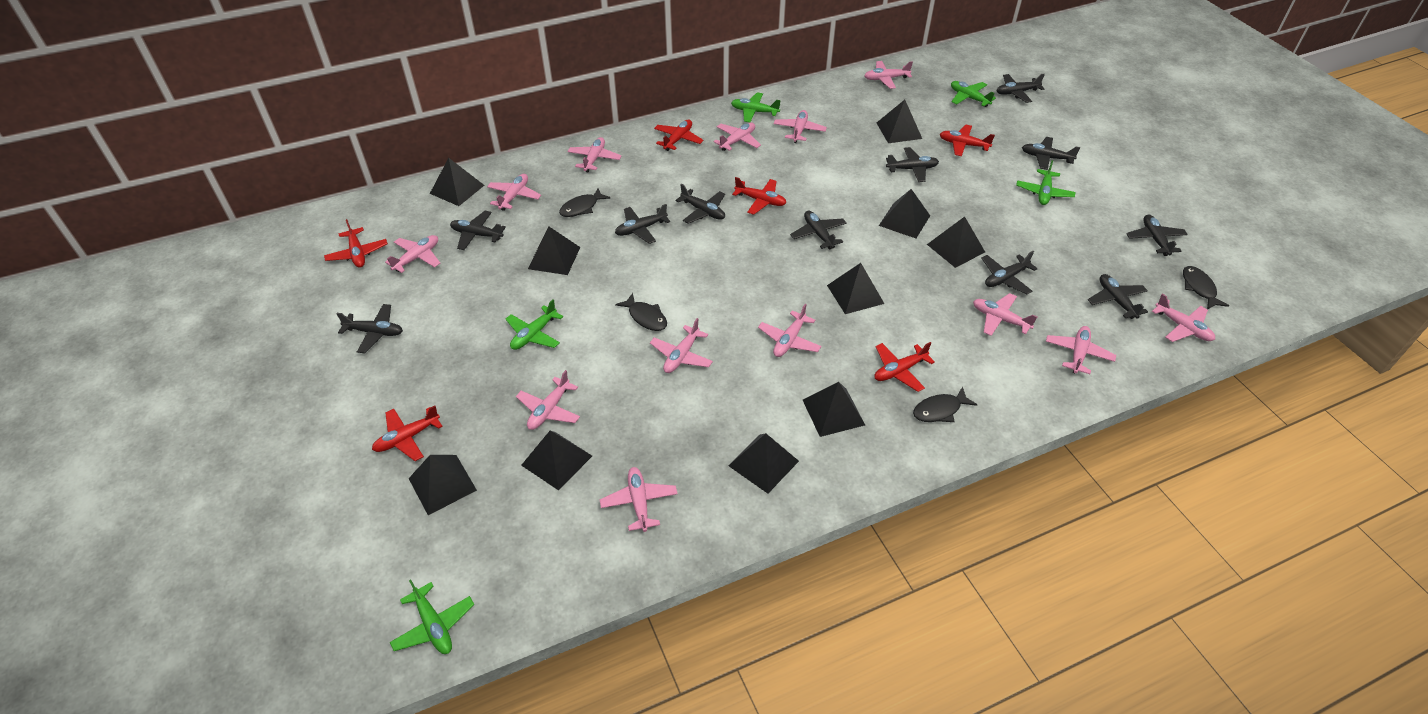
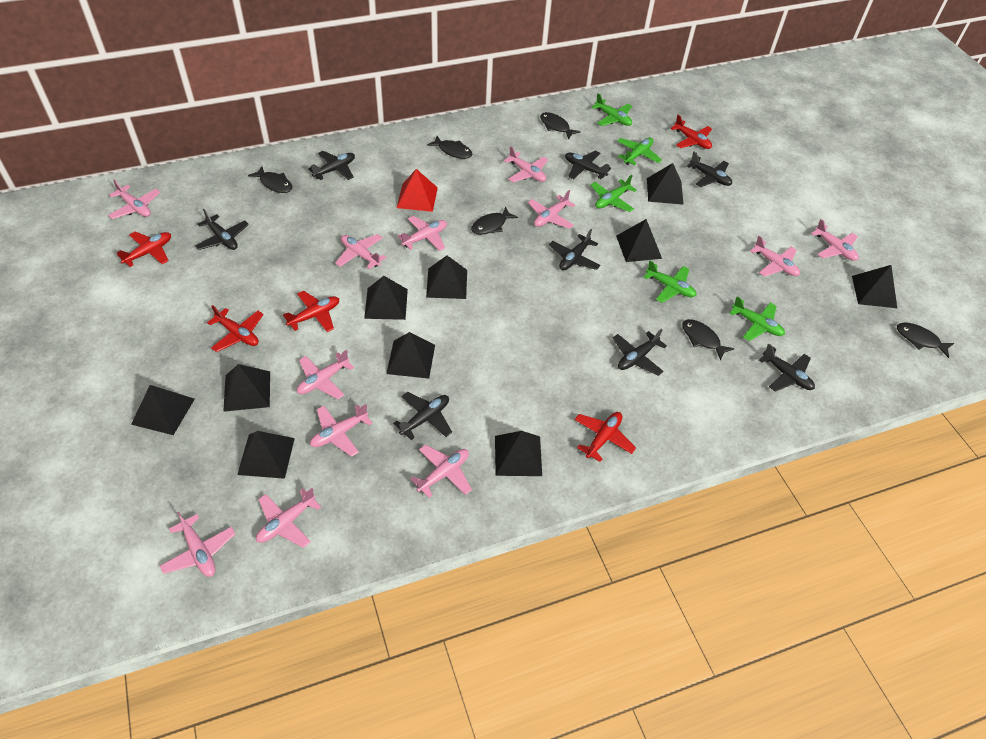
black fish: [559,188,611,217] [615,293,667,331] [913,386,977,422] [1183,266,1229,310] = 4 -> [248,166,292,193] [427,136,472,159] [471,207,518,235] [540,112,581,140] [682,319,734,361] [897,322,954,358] = 6
black plane: [336,304,403,353] [450,211,506,250] [615,204,670,244] [676,184,725,224] [790,211,847,249] [886,147,939,182] [981,251,1038,295] [997,74,1045,103] [1022,137,1080,170] [1088,274,1148,319] [1126,214,1188,256] = 11 -> [195,209,249,250] [308,151,355,180] [393,392,452,440] [549,229,601,270] [565,150,611,179] [613,329,667,376] [687,151,732,187] [759,343,815,392] = 8
pink plane: [385,235,440,273] [487,174,541,211] [516,370,580,430] [567,137,622,172] [600,467,678,532] [650,318,713,373] [713,122,761,151] [758,304,821,357] [774,110,827,143] [864,61,913,89] [973,293,1037,336] [1046,326,1116,374] [1152,293,1215,342] = 13 -> [108,180,160,219] [160,511,235,577] [256,488,321,548] [297,350,354,399] [310,404,372,457] [335,234,386,269] [398,216,447,251] [410,445,472,498] [504,146,548,182] [528,190,575,229] [750,236,800,277] [811,219,859,261] = 12
red plane: [324,219,388,268] [372,405,443,461] [654,120,704,151] [732,177,786,215] [875,342,935,392] [940,125,995,156] = 6 -> [117,231,171,267] [207,305,264,352] [283,291,339,332] [575,412,636,462] [670,115,712,149] = 5
red pyramid: none = 0 -> [397,169,438,212] = 1

